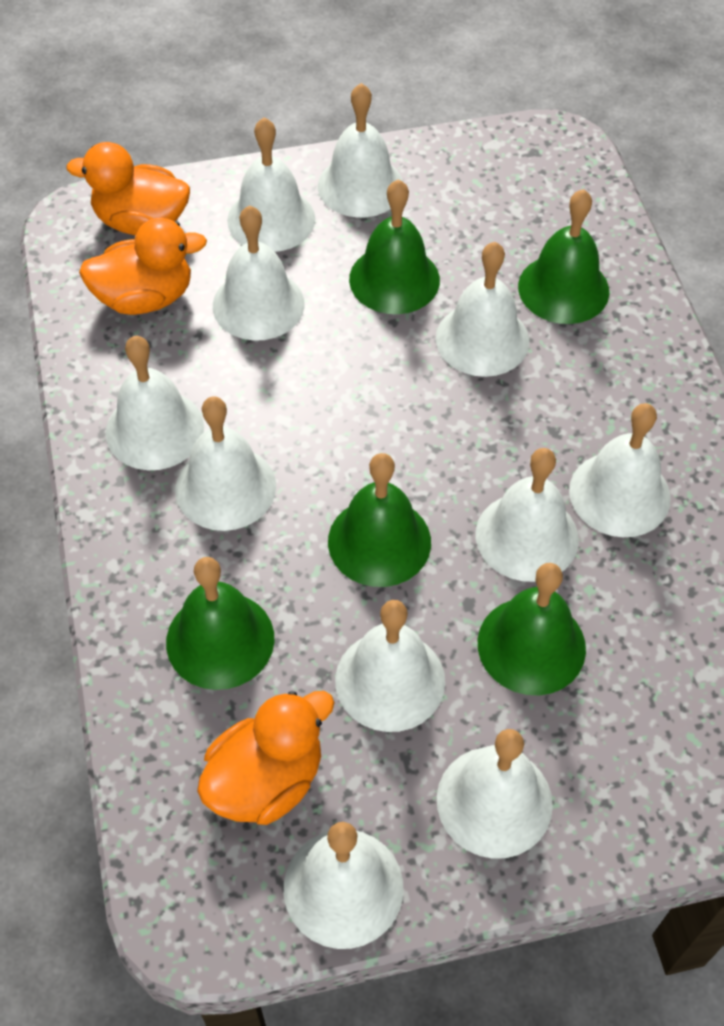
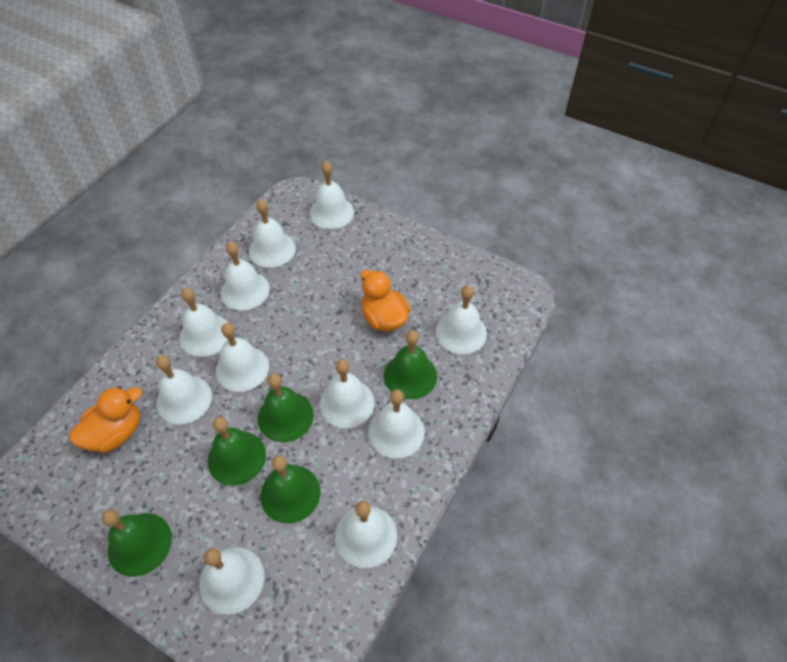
orange duck: [66,142,190,235] [79,218,207,315] [197,691,335,825] = 3 -> [69,386,142,453] [361,270,411,331] = 2

